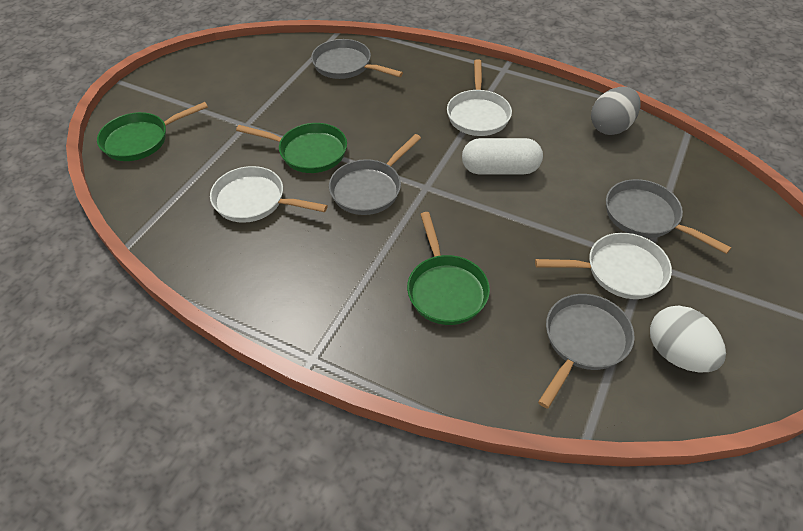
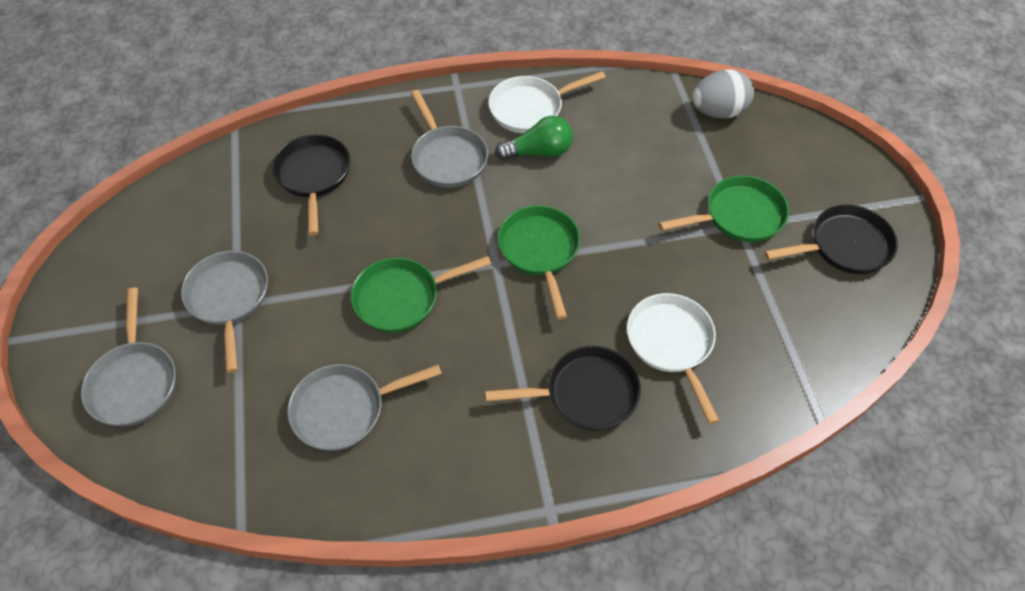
black pan: none = 0 -> [272,134,350,235] [485,346,641,430] [764,205,898,274] = 3
green light bulb: none = 0 -> [495,116,573,160] = 1
white capsule: [462,138,543,174] = 1 -> none = 0
white egg: [650,305,726,372] = 1 -> none = 0
white pan: [210,166,328,223] [447,59,512,136] [535,233,672,299] = 3 -> [488,71,606,133] [627,293,720,424] = 2

